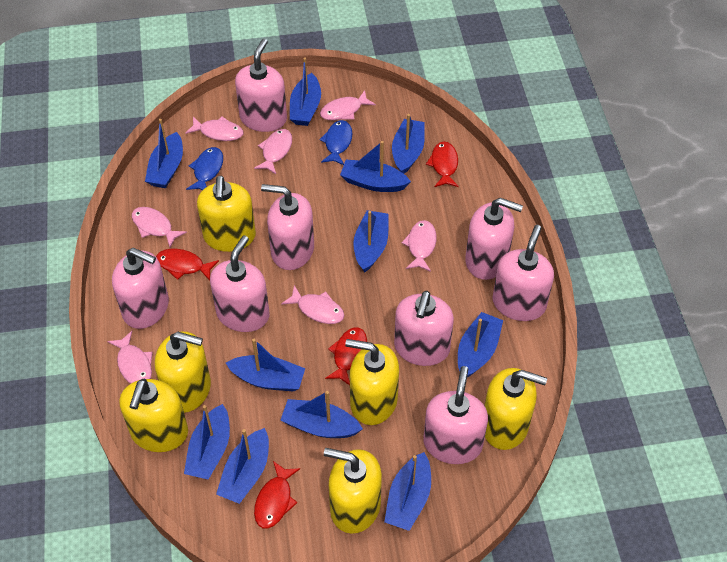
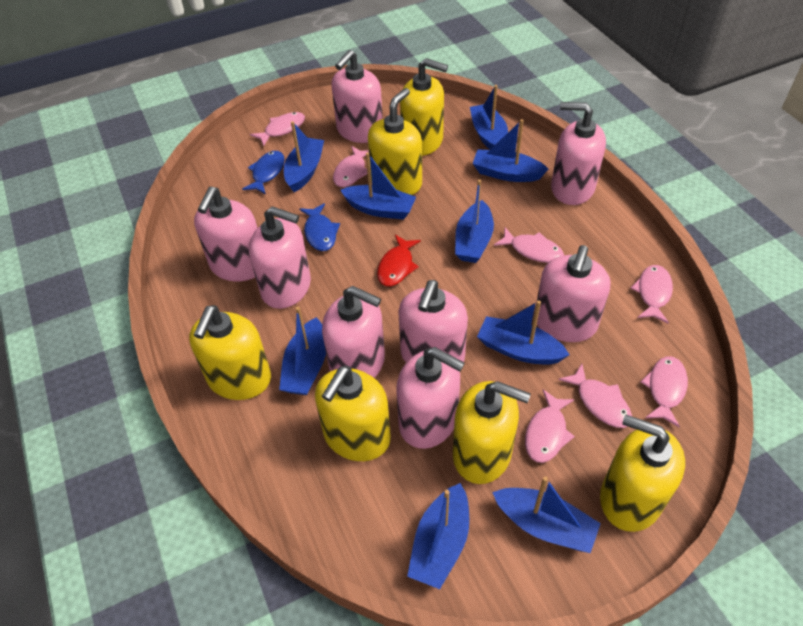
blue boat: [145,119,183,188] [184,404,230,480] [216,428,269,504] [226,339,305,392] [280,391,363,438] [290,58,321,126] [340,141,411,192] [353,210,388,273] [384,452,431,531] [392,114,425,174] [458,312,503,377] = 11 -> [279,307,326,395] [284,121,324,192] [340,152,416,220] [407,483,469,589] [455,179,494,263] [470,85,508,150] [472,119,548,182] [477,300,570,365] [492,476,601,553] = 9
red fish: [156,249,219,281] [254,461,300,528] [325,327,367,385] [426,142,459,187] = 4 -> [377,235,421,287] = 1

